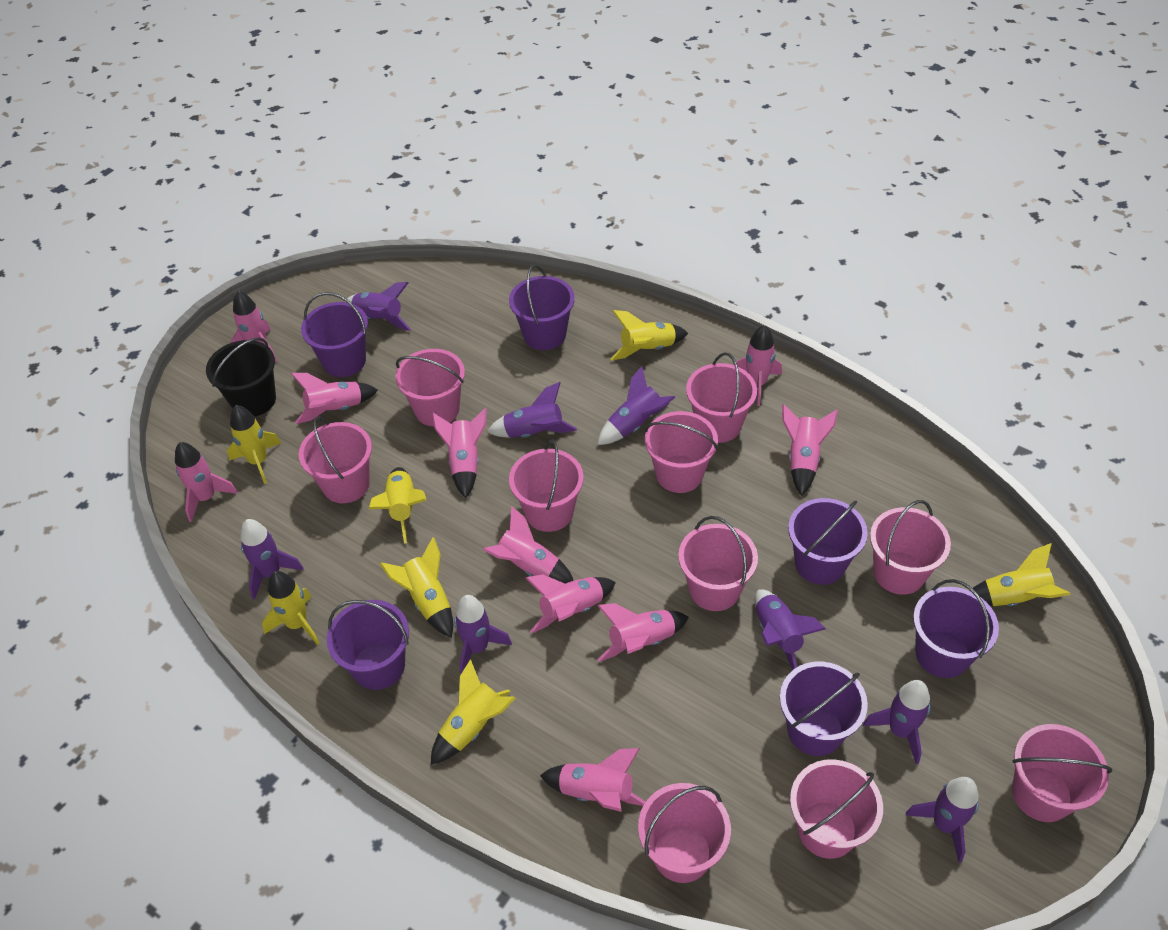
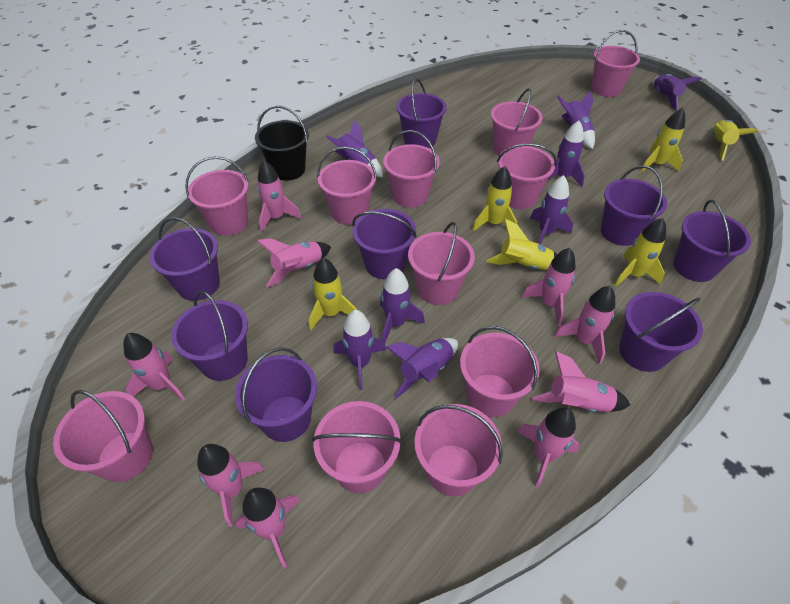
pink bucket: [299,416,372,503] [395,349,465,426] [509,439,584,532] [638,783,731,883] [645,411,718,493] [678,516,758,611] [686,352,757,443] [790,759,883,859] [870,500,951,595] [1012,724,1112,822] = 10 -> [53,390,153,482] [185,156,249,236] [312,401,402,493] [317,147,377,225] [383,130,440,208] [408,222,475,305] [415,404,503,496] [460,326,540,417] [491,88,543,156] [497,143,557,209] [592,30,640,97] = 11
pink rocket: [175,442,238,522] [230,291,278,363] [291,373,378,424] [432,408,487,499] [483,506,574,584] [526,574,616,633] [540,748,645,812] [597,603,689,662] [733,325,782,406] [782,404,838,496] = 10 -> [123,333,185,401] [197,444,265,527] [235,487,301,568] [257,160,301,232] [257,238,331,288] [518,407,579,488] [522,248,576,326] [532,351,630,412] [554,286,615,365] = 9
purple bucket: [301,292,368,377] [327,600,409,690] [509,265,575,350] [780,662,868,756] [788,498,868,585] [913,579,999,678] = 6 -> [149,217,220,301] [171,291,248,381] [235,347,317,442] [352,209,417,279] [396,78,447,149] [601,166,667,246] [619,292,703,372] [673,200,751,282] = 8
yellow rocket: [227,405,281,484] [262,571,319,645] [369,467,426,543] [380,537,453,638] [431,659,516,765] [611,310,688,361] [969,543,1071,606] = 7 -> [309,258,357,331] [472,166,517,232] [486,219,557,270] [614,218,666,287] [641,108,685,172] [713,120,759,161] = 6

